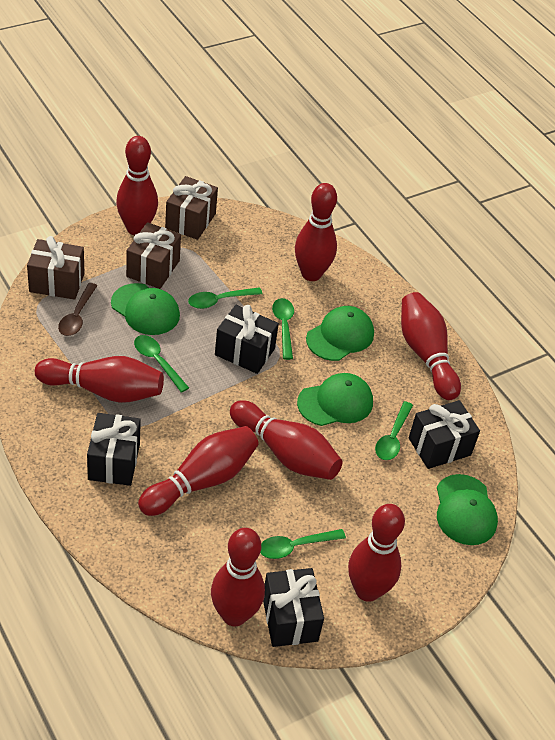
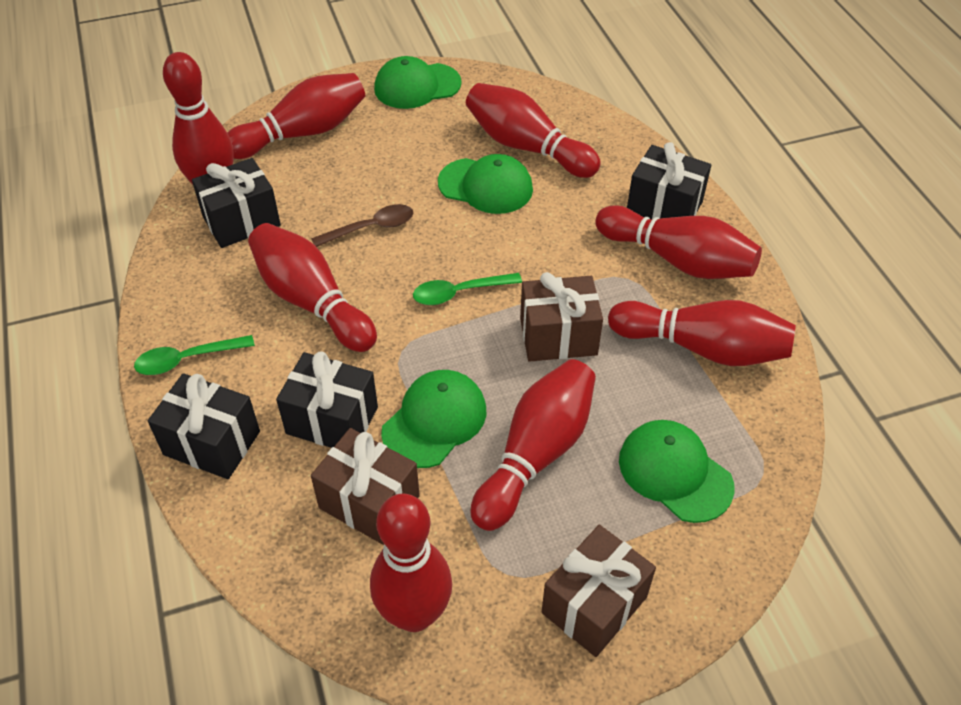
green spoon: [134,335,189,393] [188,287,262,309] [260,529,346,559] [272,298,294,360] [375,401,413,460] = 5 -> [134,335,255,375] [413,273,522,305] = 2

